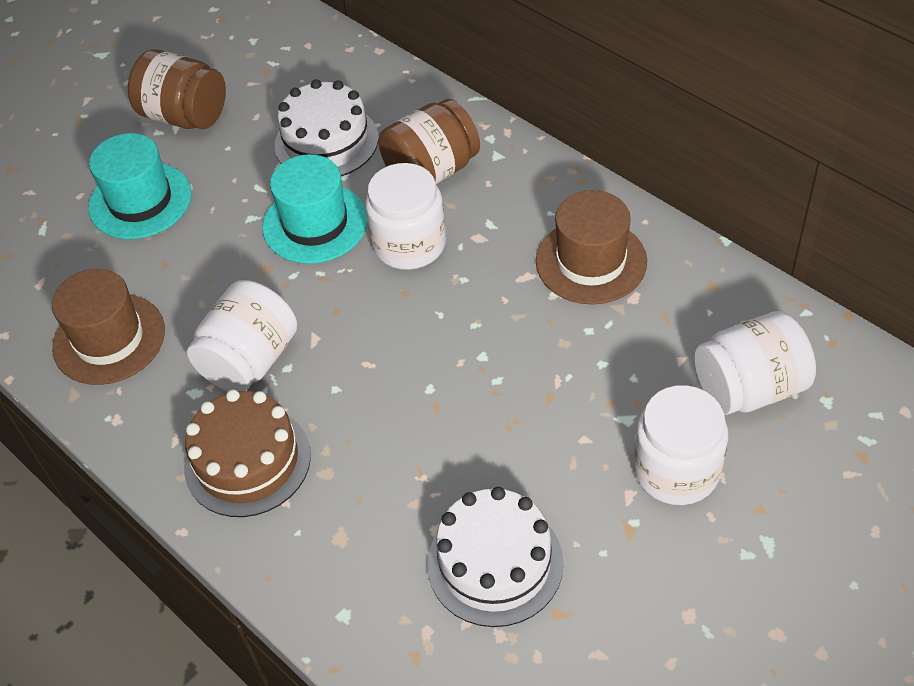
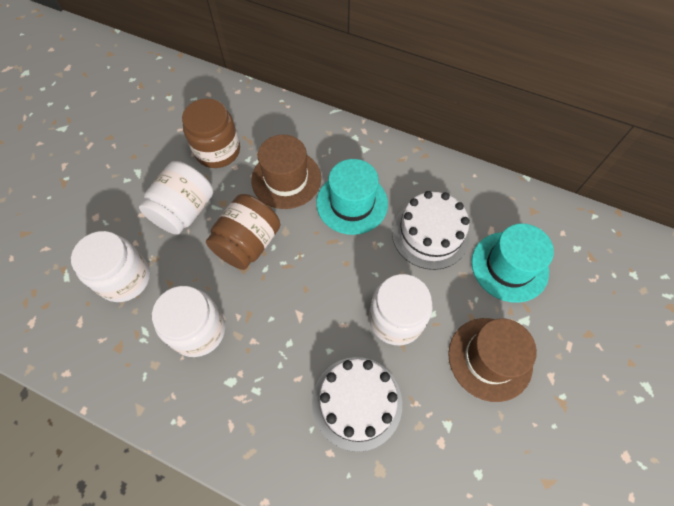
brown cake: [184,389,311,517] = 1 -> none = 0

